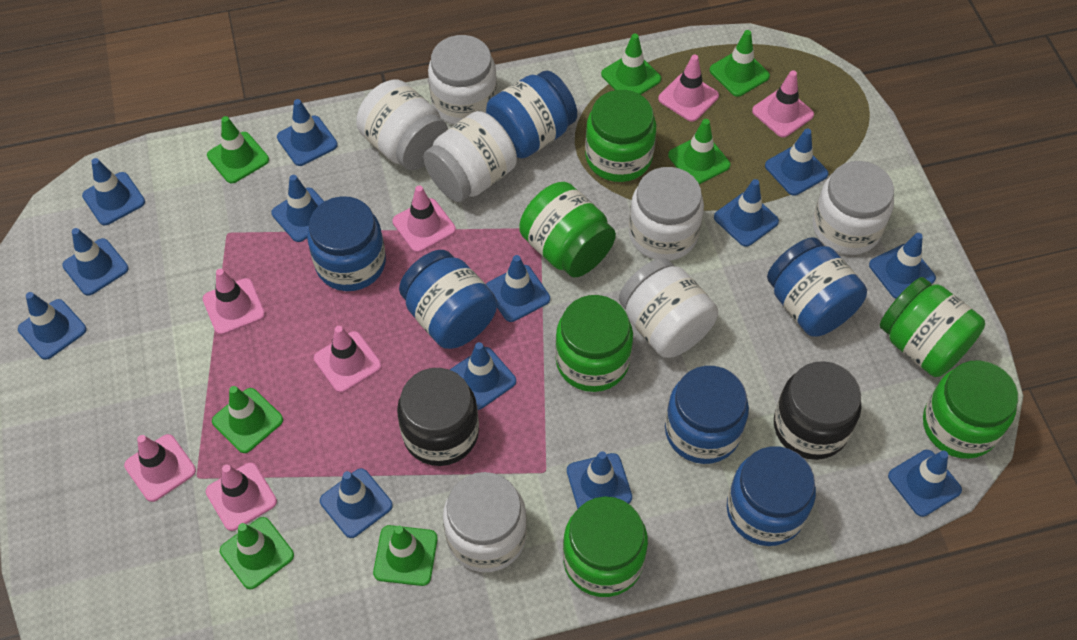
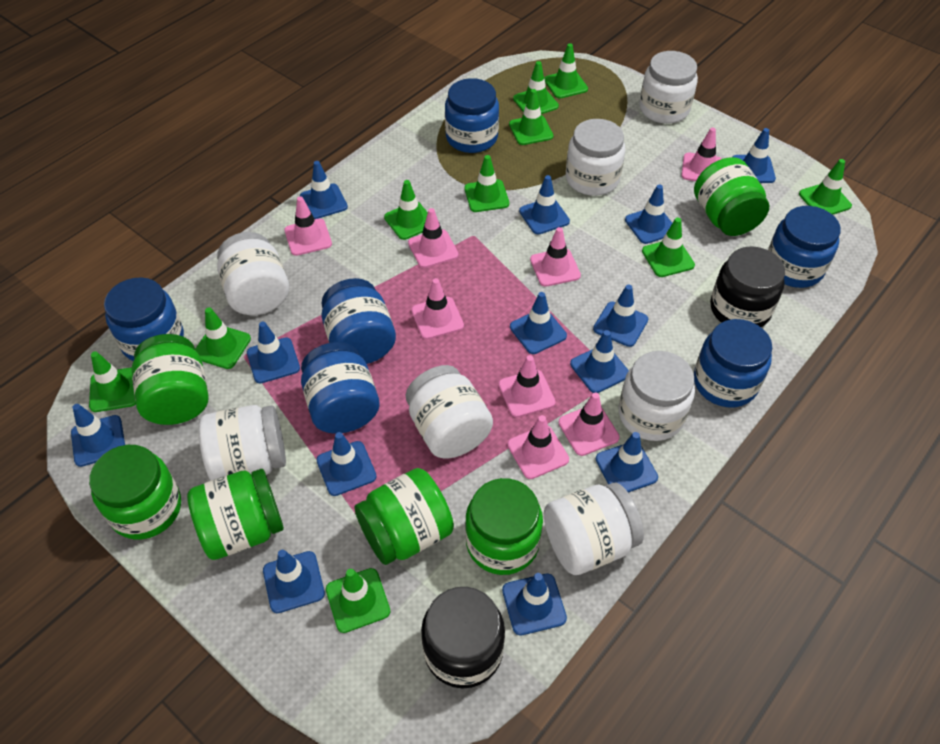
green traffic cone: [207,116,269,183] [212,386,283,453] [220,517,294,589] [373,525,438,586] [601,34,661,95] [668,119,730,184] [709,30,770,97] = 7 -> [89,351,136,412] [195,307,251,369] [326,568,390,633] [384,180,428,240] [464,155,509,212] [509,89,554,145] [513,61,559,114] [544,43,588,99] [642,218,695,277] [799,159,852,215] = 10
pink traffic cone: [124,434,196,502] [203,269,265,335] [206,463,277,531] [314,326,382,393] [392,186,456,253] [658,55,719,122] [752,70,814,138] = 7 -> [284,196,332,256] [408,208,459,268] [411,278,464,339] [499,355,556,417] [507,415,569,479] [530,227,581,287] [558,393,620,456] [681,127,722,181] = 8

